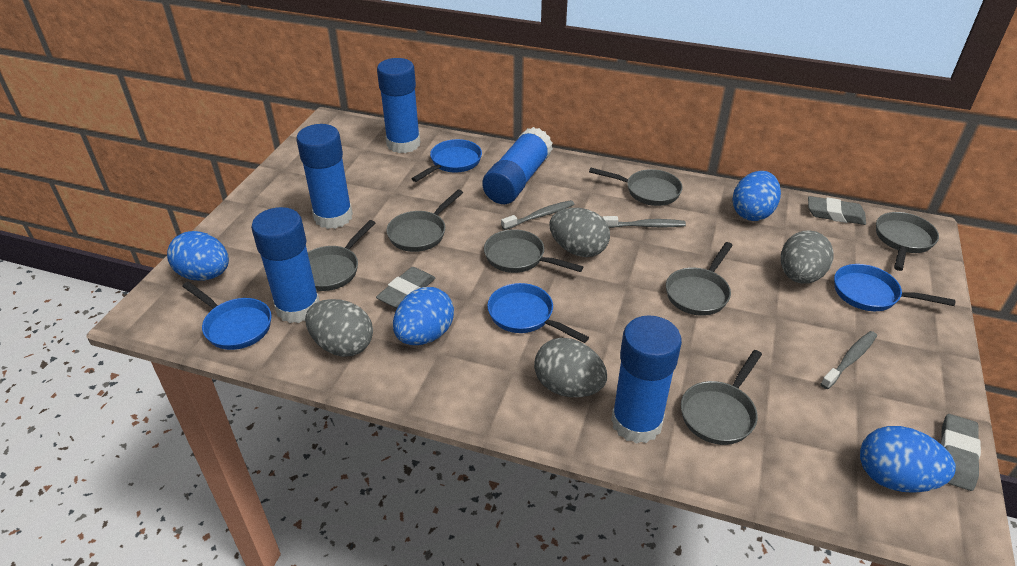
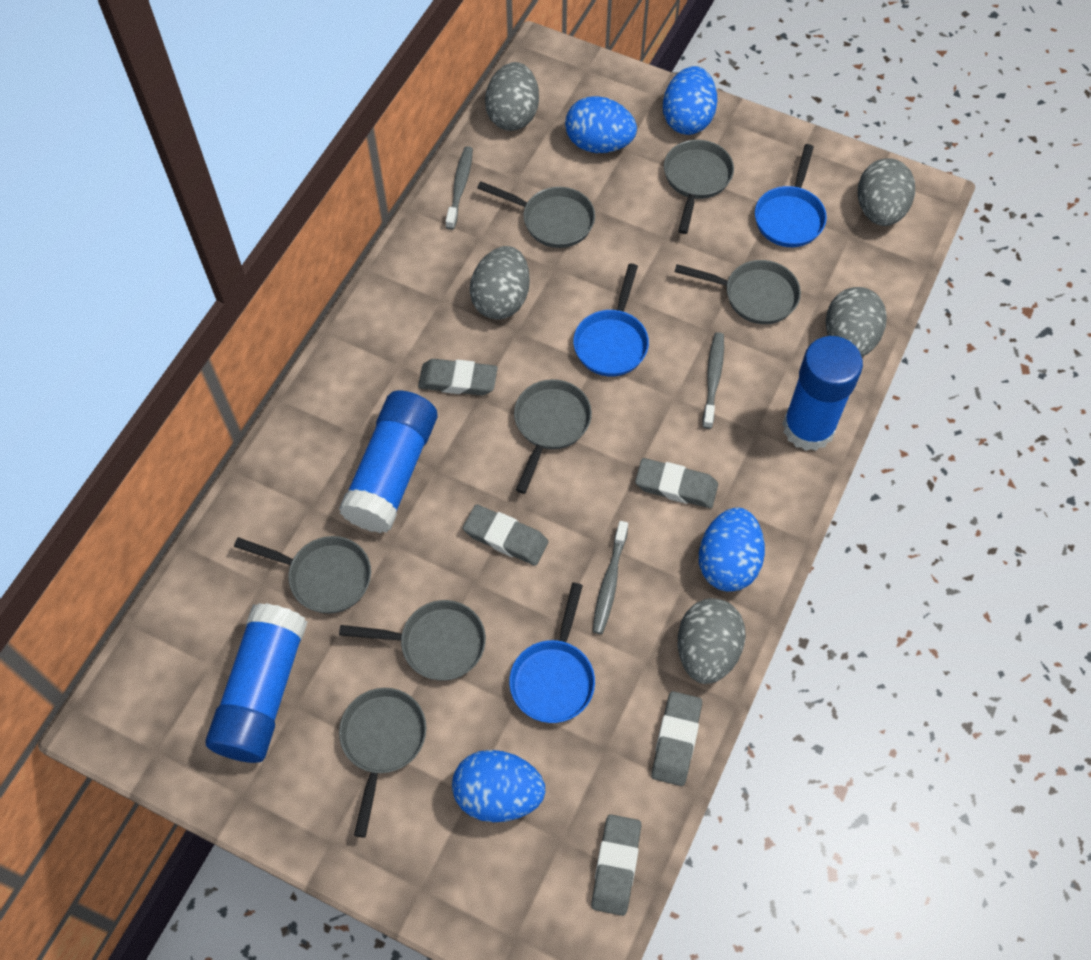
blue glue stick: [251,207,320,323] [296,124,353,229] [377,58,420,153] [482,127,553,204] [611,315,682,444] = 5 -> [206,603,307,763] [339,390,438,533] [783,336,863,451] = 3
blue pan: [182,281,271,350] [411,139,482,182] [487,283,589,343] [834,264,955,311] = 4 -> [509,583,595,723] [573,263,649,376] [755,144,827,247] = 3
grey egg: [305,299,373,357] [534,338,607,397] [549,208,610,257] [781,230,834,284] = 4 -> [470,246,530,319] [485,62,539,131] [678,598,746,684] [826,287,887,357] [858,158,915,226] = 5
grey eraser: [376,267,435,308] [808,196,866,225] [941,414,981,491] = 3 -> [418,359,498,395] [463,504,549,566] [591,814,641,916] [635,458,718,508] [651,691,702,786] = 5

